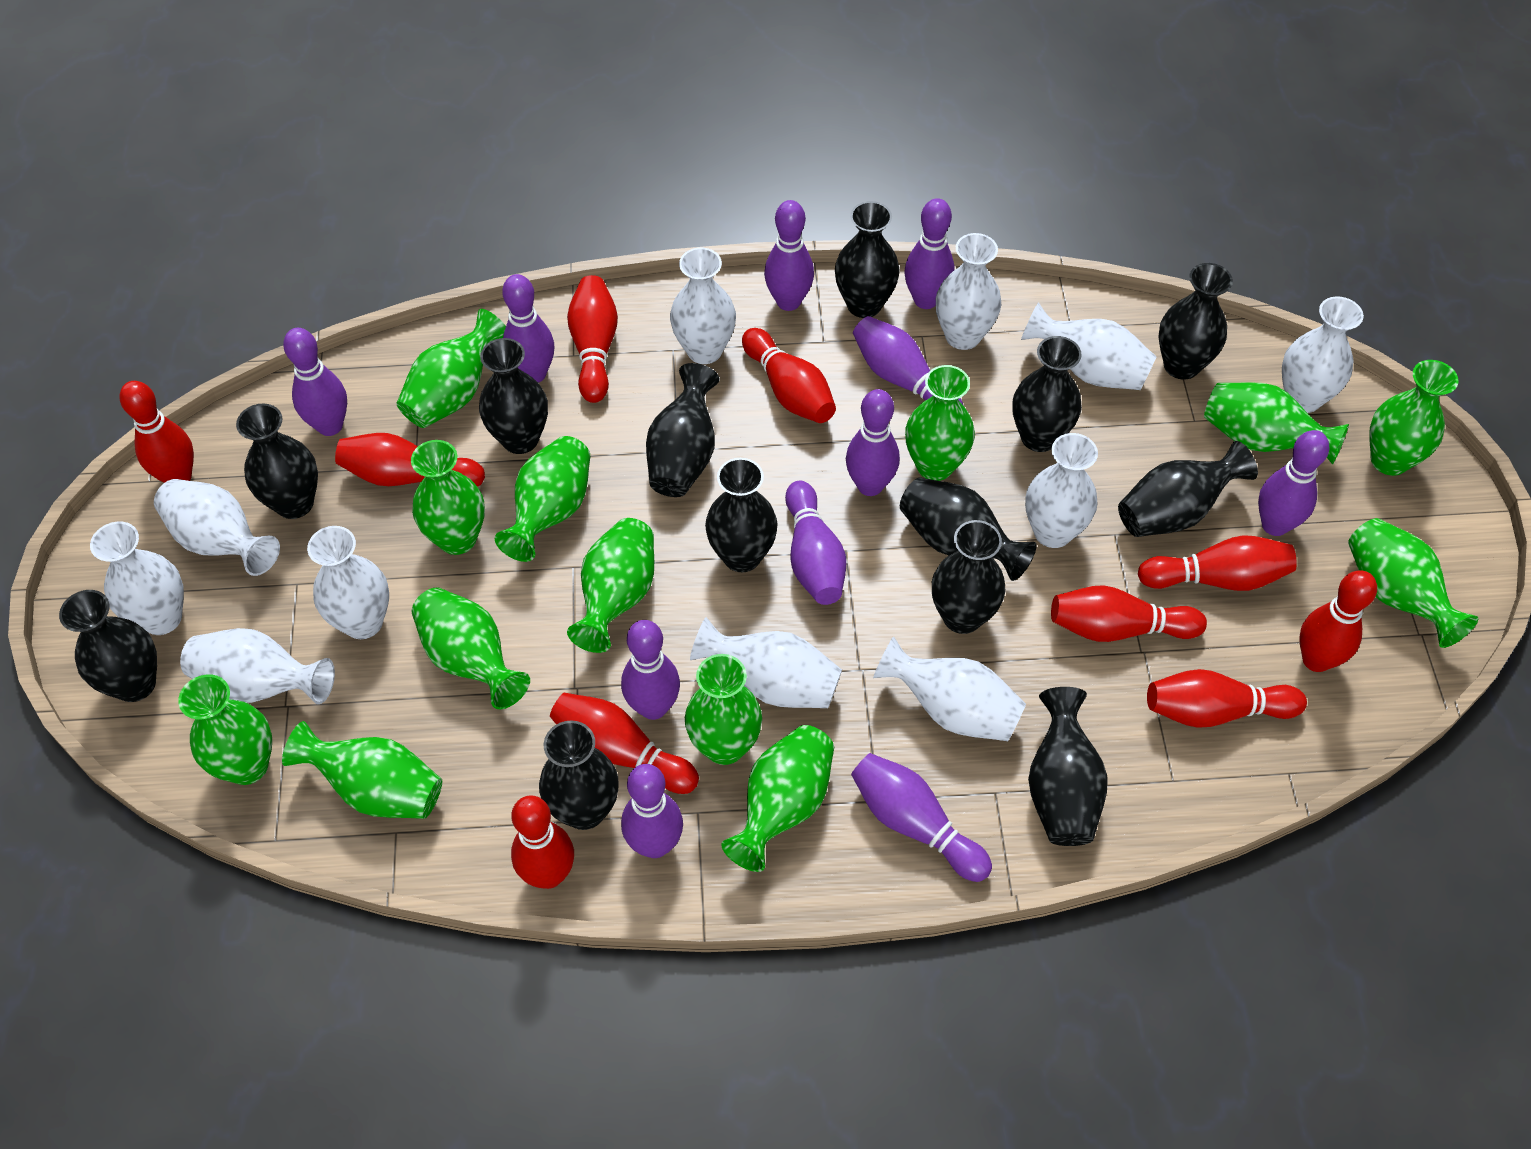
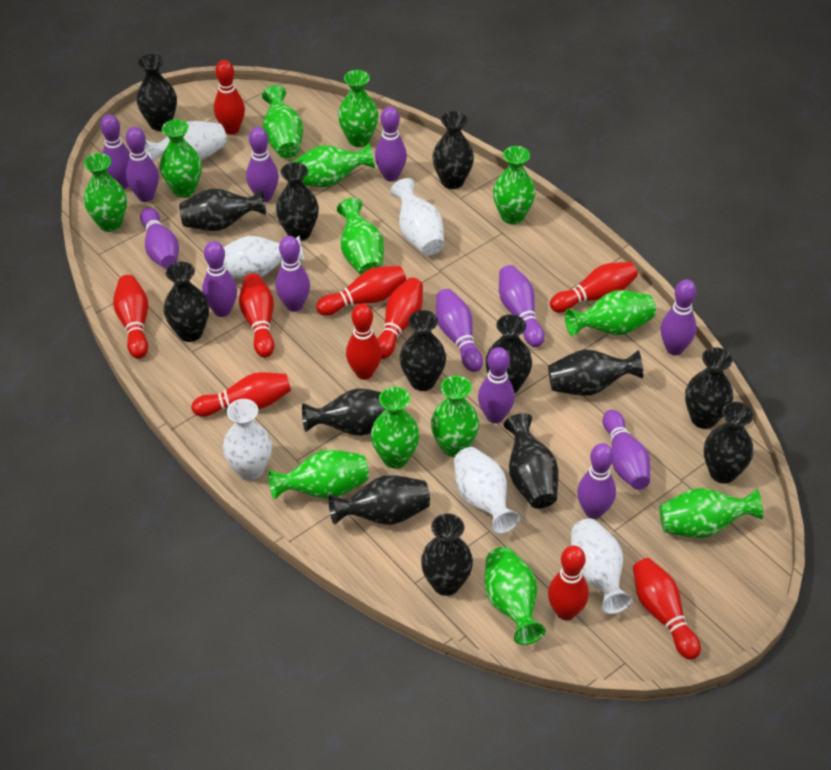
black vase: [59,590,157,702] [236,403,318,519] [479,338,548,454] [539,720,619,830] [646,363,720,497] [705,458,778,572] [835,201,900,318] [900,478,1037,581] [932,520,1005,634] [1012,336,1082,452] [1028,687,1108,846] [1118,441,1258,537] [1158,263,1233,379] = 13 -> [137,54,177,131] [164,262,209,342] [179,188,266,231] [276,162,319,241] [302,389,386,436] [329,475,430,525] [400,310,446,391] [421,513,473,596] [432,111,474,189] [485,314,532,394] [504,413,558,509] [548,349,643,396] [685,347,733,429] [704,402,754,484] = 14
purple bowling pin: [283,328,347,436] [502,274,554,383] [621,620,680,720] [621,764,683,858] [764,200,814,311] [785,480,846,605] [846,389,900,496] [851,753,992,882] [853,316,964,406] [904,198,954,309] [1258,430,1329,536] = 11 -> [100,114,130,189] [126,127,159,202] [140,208,179,269] [202,241,237,317] [246,127,279,202] [276,236,310,312] [375,106,407,181] [436,289,483,372] [478,347,515,423] [499,265,545,347] [577,443,616,519] [603,410,651,490] [661,279,697,355] = 13
white vase: [90,522,184,635] [154,479,280,576] [180,628,335,704] [307,526,389,639] [670,248,736,364] [690,617,842,708] [873,636,1026,741] [936,233,1001,350] [1021,302,1157,390] [1025,433,1098,548] [1282,296,1364,413] = 11 -> [145,121,227,162] [223,236,304,279] [223,399,272,481] [390,178,444,256] [454,447,520,534] [571,519,633,614] = 6

